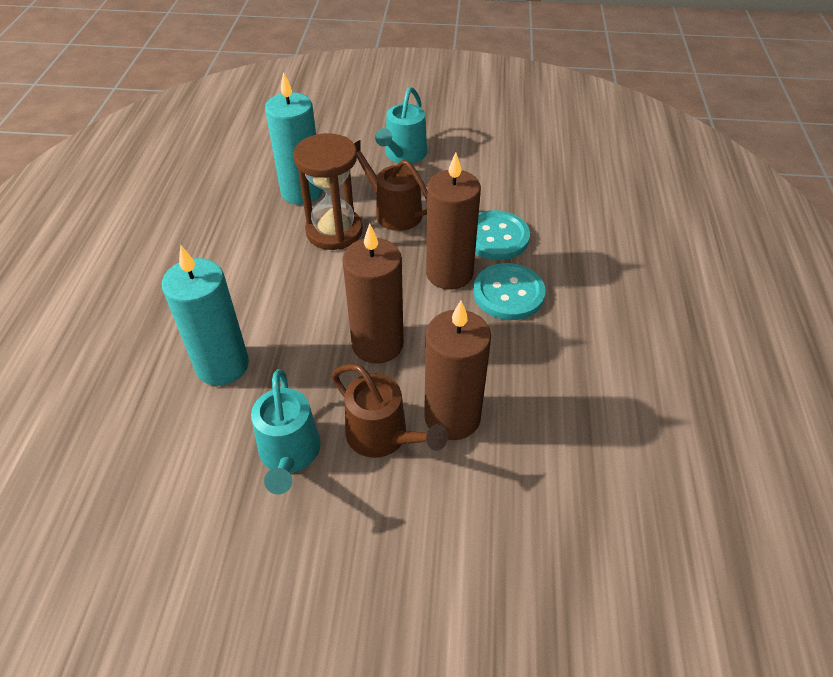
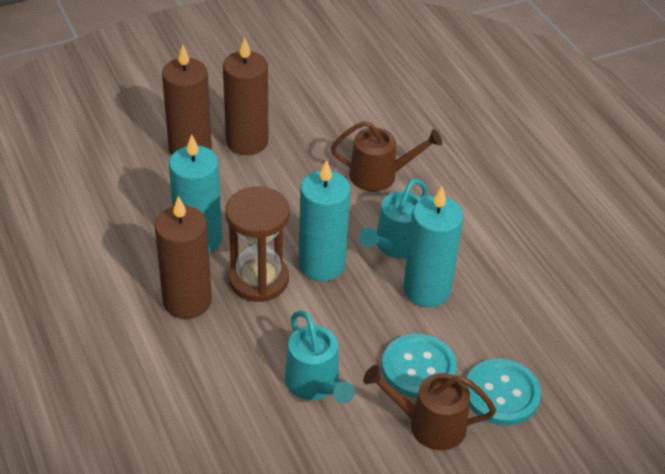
turquoise candle: [162,246,249,386] [265,72,323,205] = 2 -> [169,134,222,254] [299,160,350,281] [404,187,463,308] = 3

